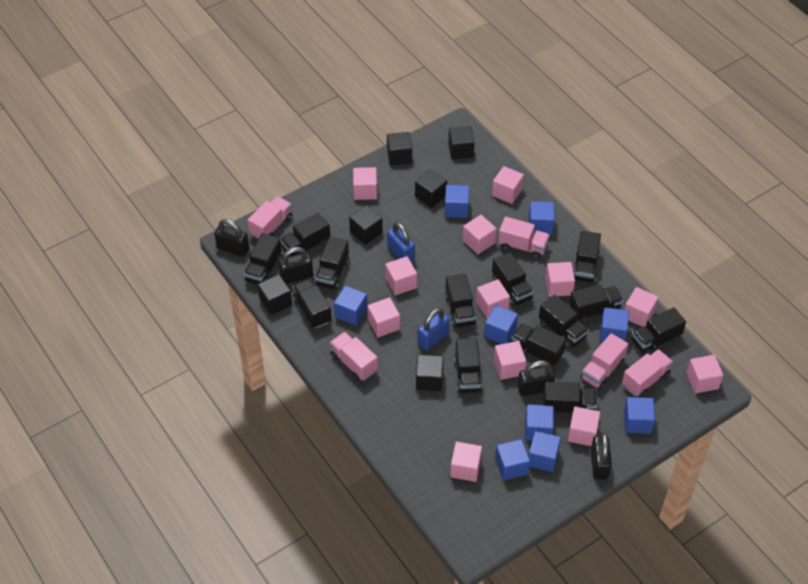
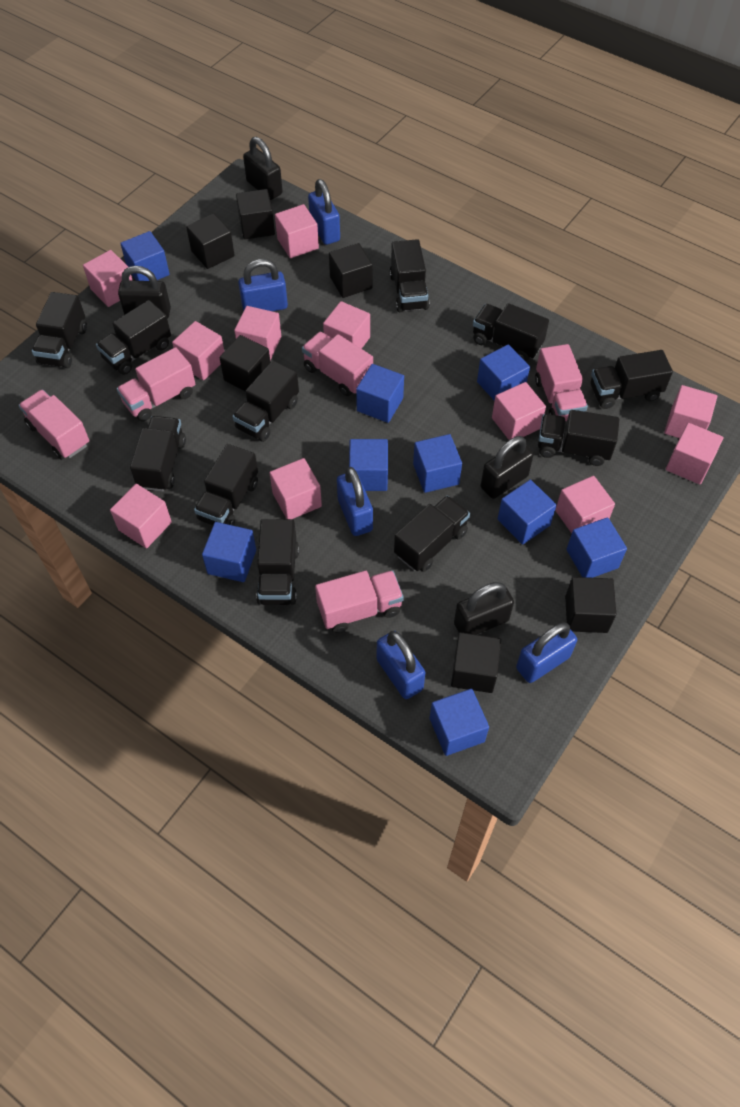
black truck: [244,233,282,285] [280,213,330,257] [292,279,332,328] [315,237,349,290] [445,274,476,328] [454,338,482,394] [492,252,534,307] [511,323,566,366] [539,295,589,349] [543,381,597,416] [569,285,623,323] [573,231,601,284] [631,307,686,355] = 13 -> [32,292,87,368] [96,300,171,375] [130,416,186,492] [194,444,258,526] [232,360,299,442] [256,519,299,605] [390,239,430,312] [394,495,470,572] [473,303,549,362] [538,410,619,466] [590,350,673,409] = 11
blue padlock: [387,222,415,262] [417,308,450,350] = 2 -> [238,259,288,311] [308,179,340,245] [337,467,373,536] [377,631,426,699] [516,622,577,683] = 5
pink cube: [353,167,377,200] [367,297,400,338] [385,256,417,295] [450,442,482,482] [463,215,497,254] [476,279,510,319] [492,166,524,204] [494,341,526,380] [545,262,575,297] [568,406,600,446] [625,287,659,327] [686,355,723,394] = 12 -> [83,250,133,307] [110,484,172,548] [172,321,224,380] [234,306,281,360] [270,458,322,519] [275,204,319,258] [323,301,370,349] [492,382,546,440] [555,476,615,533] [664,385,717,438] [666,423,723,484] = 11

